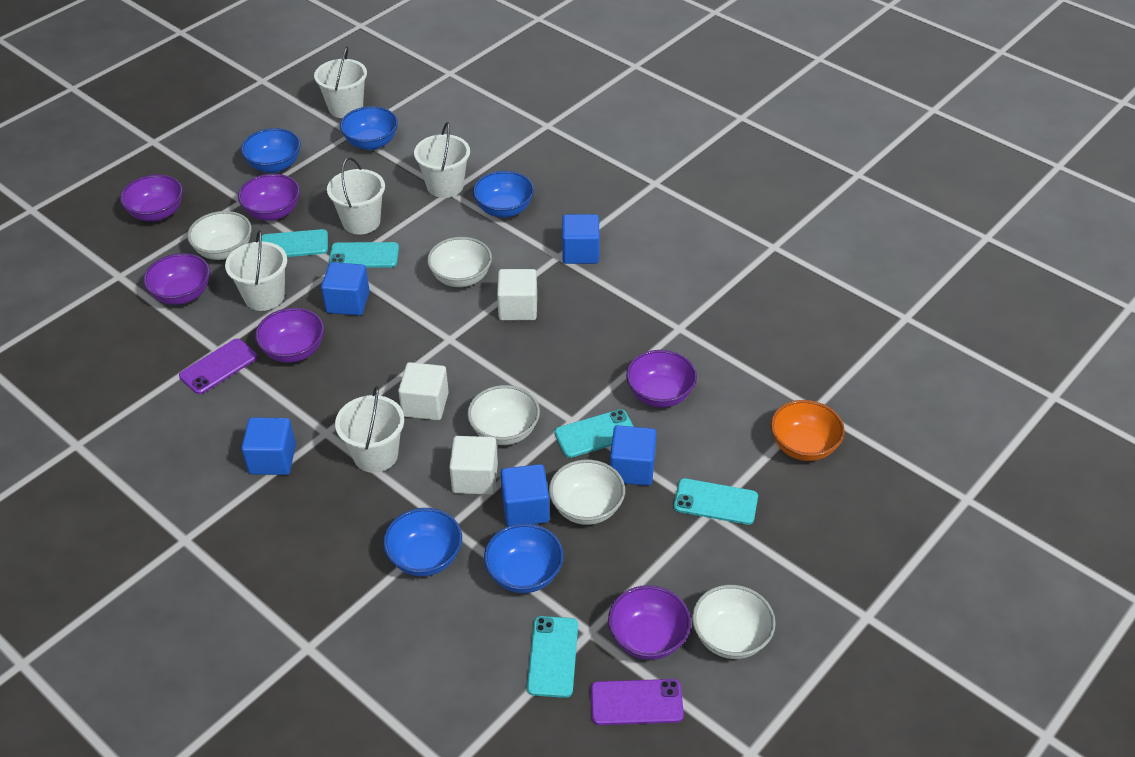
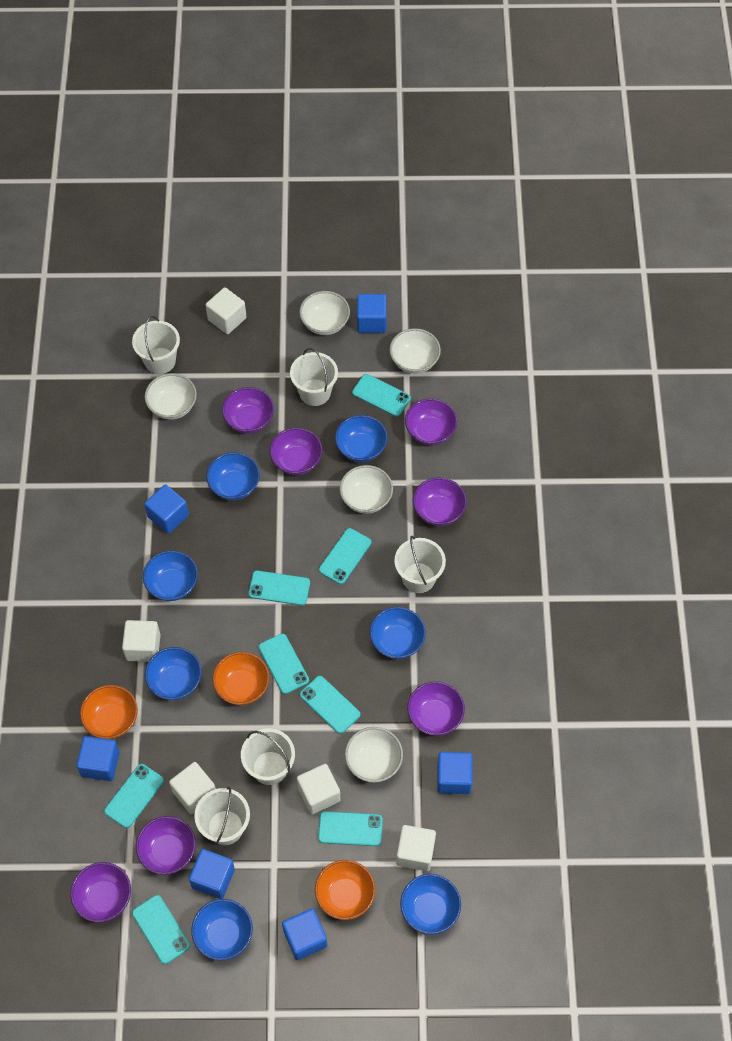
blue bowl: [241,128,301,173] [340,106,398,150] [383,508,462,576] [473,171,534,218] [484,523,564,593] = 5 -> [143,551,198,601] [145,647,202,700] [191,899,253,961] [206,452,260,500] [335,415,387,462] [370,607,426,659] [400,874,461,935] = 7
blue cube: [241,417,296,475] [321,262,370,316] [501,464,550,526] [562,214,600,264] [610,425,656,486] = 5 -> [76,736,120,781] [144,484,189,534] [189,849,235,899] [282,908,327,960] [357,294,387,333] [437,752,473,794] = 6
orange bowl: [771,400,845,461] = 1 -> [80,685,138,739] [212,652,269,705] [315,860,375,920] = 3
purple bowl: [120,174,183,221] [143,253,210,305] [238,174,300,221] [255,308,324,363] [608,585,691,660] [626,350,697,408] = 6 -> [70,862,131,922] [136,816,196,875] [222,387,274,434] [270,428,322,475] [405,398,457,445] [407,681,465,736] [413,477,467,526] = 7
purple phone: [179,339,258,394] [591,679,684,725] = 2 -> none = 0
turquoise phone: [262,229,328,257] [329,242,399,268] [527,616,578,698] [554,409,634,458] [674,478,758,525] = 5 -> [104,764,164,828] [132,895,190,964] [249,571,310,605] [259,634,309,694] [300,676,360,734] [318,811,383,846] [319,528,371,584] [352,374,411,417] = 8
white cube: [398,362,449,420] [449,436,498,495] [497,269,537,320] = 3 -> [122,620,160,662] [169,762,216,815] [206,287,246,334] [297,764,340,814] [396,825,436,871] = 5

